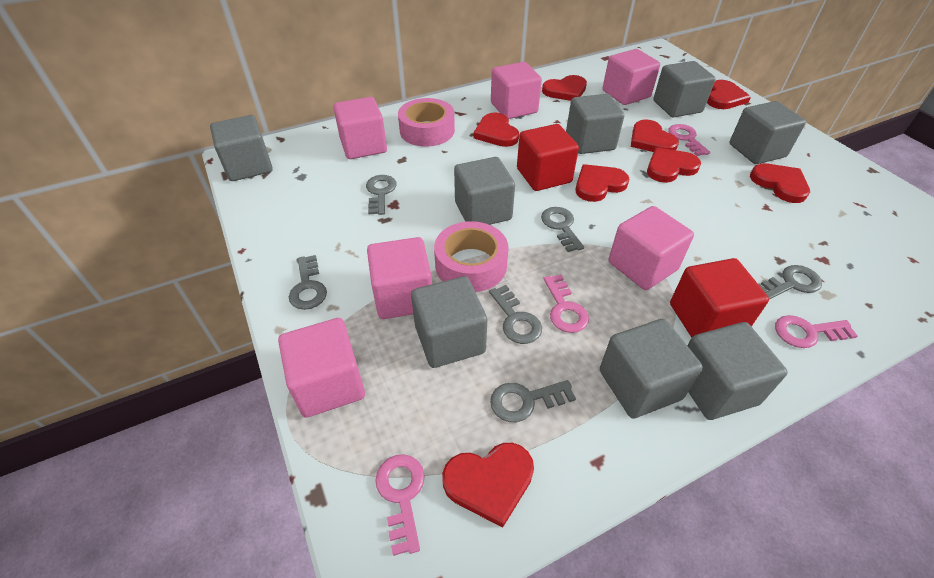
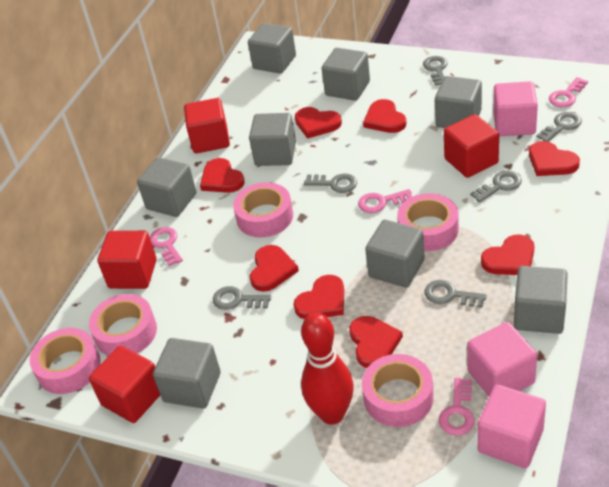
pink cube: [278,318,365,418] [333,97,387,159] [367,237,432,319] [491,62,542,119] [603,49,660,105] [609,206,694,290] = 6 -> [467,322,537,396] [478,385,546,468] [493,81,538,136] = 3
pink tape: [398,98,455,147] [434,221,509,292] = 2 -> [30,328,101,394] [89,294,157,356] [233,182,293,237] [362,354,434,427] [397,193,459,251] = 5
red bowling pin: none = 0 -> [301,313,354,425] = 1
red cube: [517,124,579,191] [670,258,769,338] = 2 -> [89,346,160,423] [97,231,157,289] [184,98,230,153] [444,114,499,178] = 4

